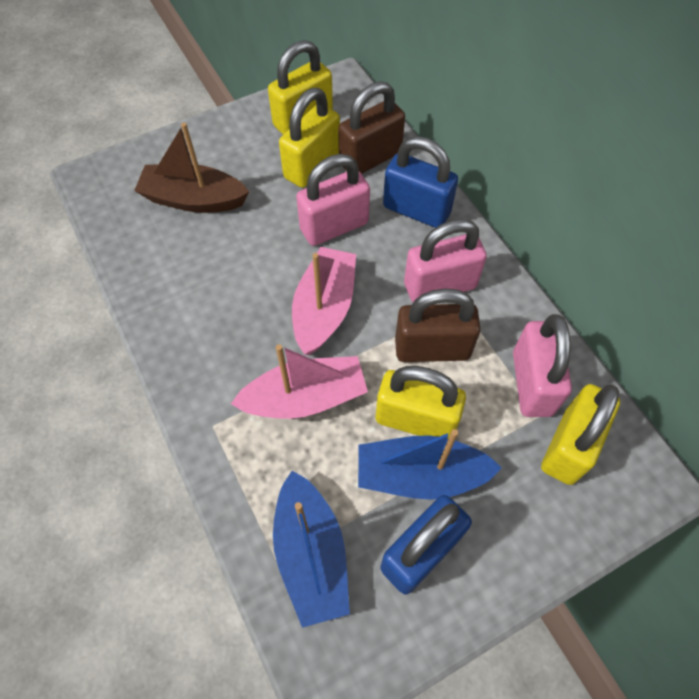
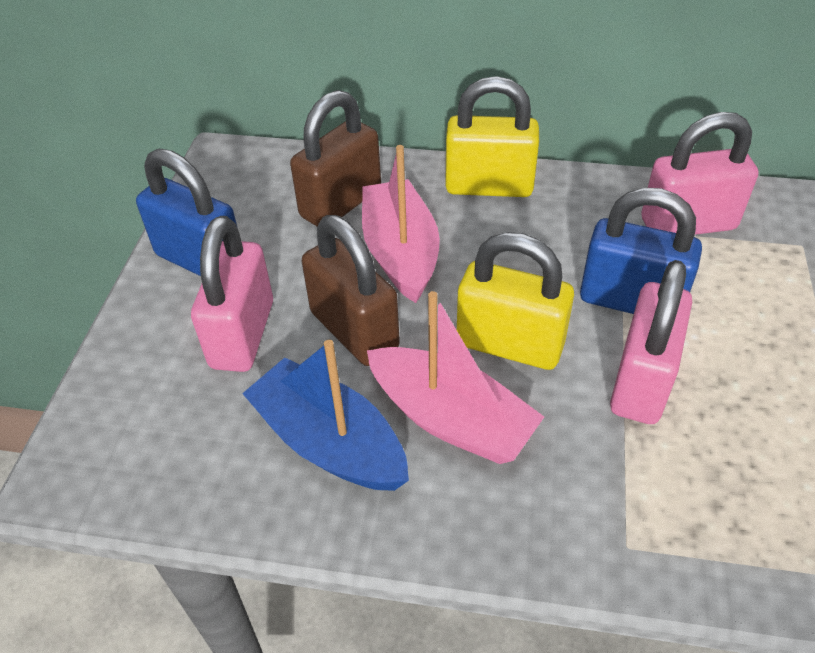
blue boat: [273,471,350,628] [358,429,502,500] = 2 -> [242,340,409,491] = 1
brown boat: [134,123,249,213] = 1 -> none = 0
yellow padlock: [268,40,333,135] [279,88,340,188] [376,366,466,438] [541,384,620,485] = 4 -> [445,76,539,197] [457,232,574,370] = 2

